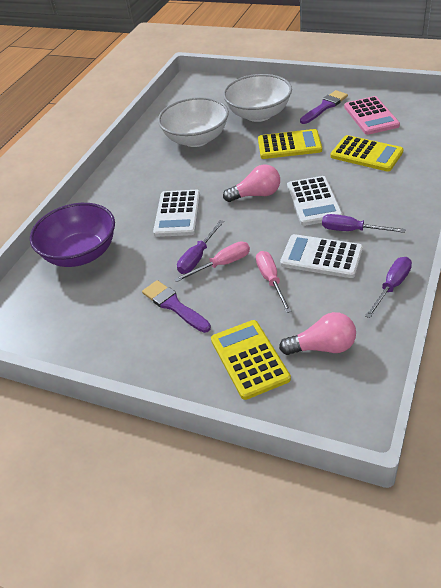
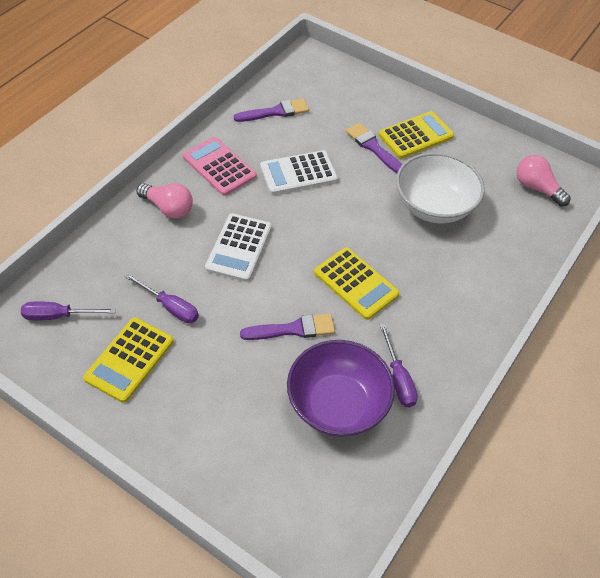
pink screwdriver: [174,241,250,282] [256,251,292,313] = 2 -> none = 0
purple brush: [142,280,211,333] [300,90,348,124] = 2 -> [234,98,309,122] [240,314,335,340] [346,123,402,173] = 3
white bowl: [158,97,229,147] [223,74,292,122] = 2 -> [396,152,485,224] = 1
white calculator: [153,190,200,237] [280,234,363,278] [287,176,343,226] = 3 -> [205,213,272,282] [260,150,338,195] = 2

